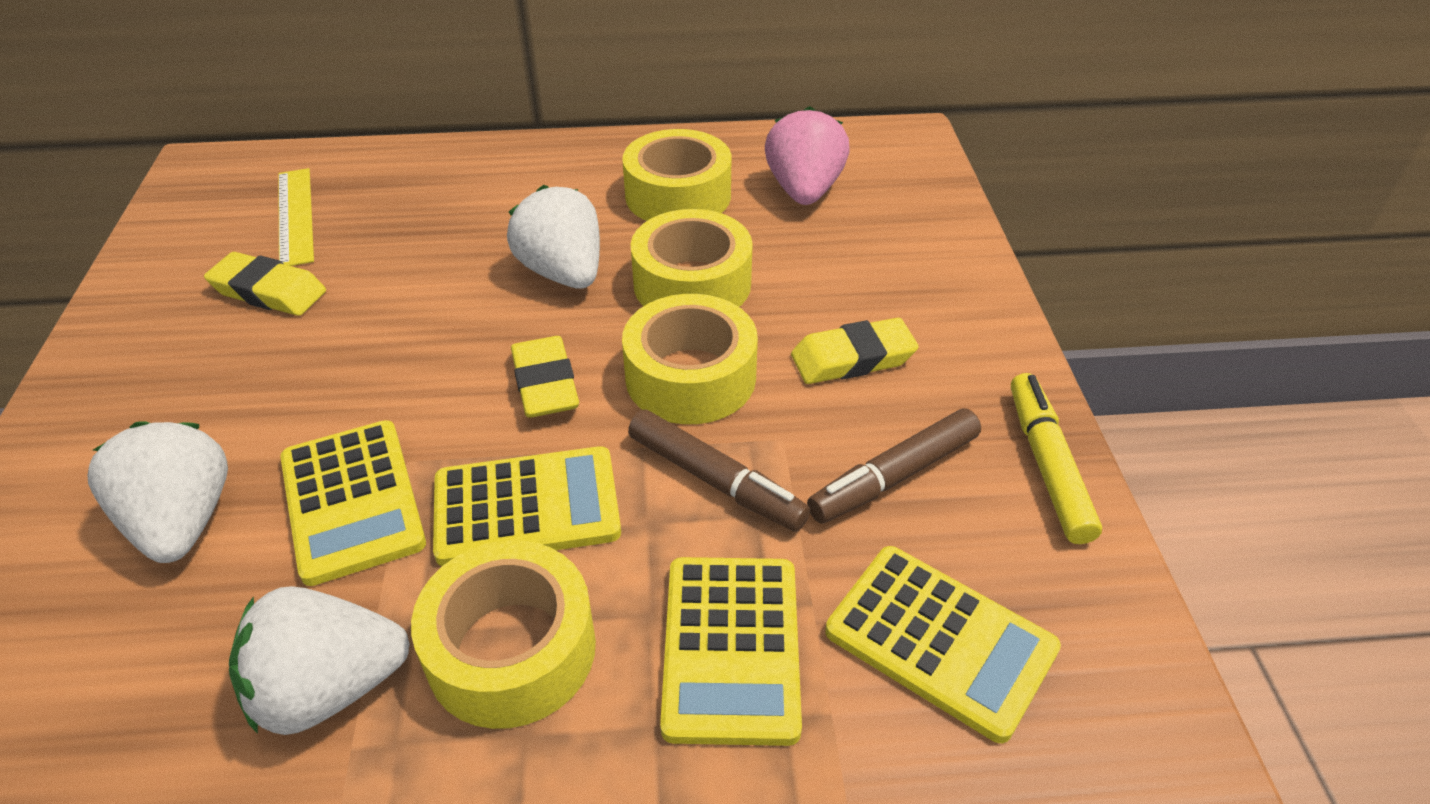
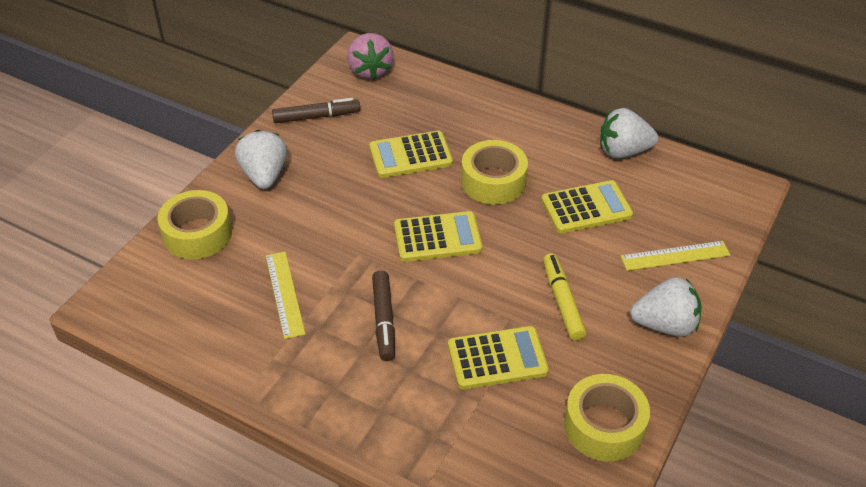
yellow eraser: [204,252,326,316] [511,336,579,418] [791,318,919,384] = 3 -> none = 0
yellow ruler: [278,168,314,266] = 1 -> [266,252,305,339] [620,241,730,271] = 2
yellow tape: [411,540,596,729] [622,129,731,221] [622,294,758,424] [631,209,753,307] = 4 -> [157,190,232,260] [461,140,528,205] [564,374,650,461] = 3

